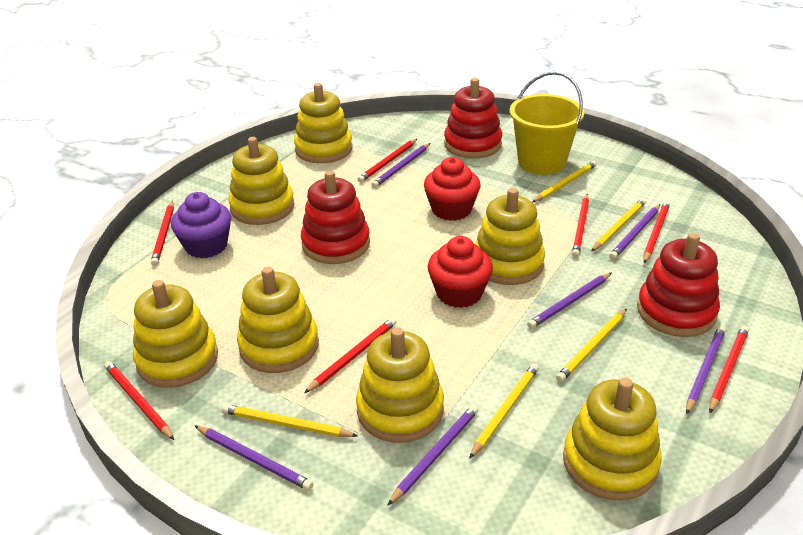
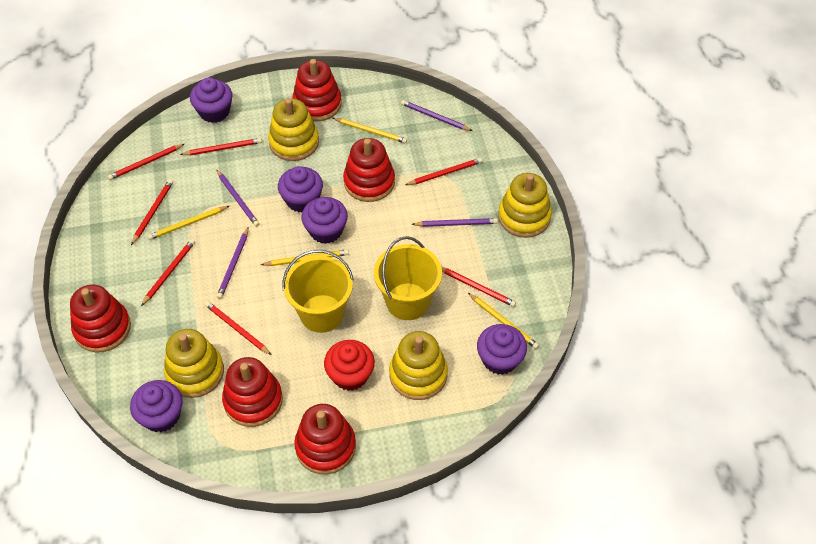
purple cupcake: [171,192,231,258] = 1 -> [130,380,183,432] [190,77,233,123] [278,166,323,213] [302,197,348,244] [477,324,527,375] = 5
purple pencil: [195,426,313,491] [371,143,430,188] [387,405,478,506] [527,273,612,329] [609,204,660,259] [686,326,726,414] = 6 -> [216,169,259,227] [217,227,249,299] [401,100,472,131] [412,218,498,227] = 4
red cupcake: [424,157,480,221] [428,236,493,308] = 2 -> [324,340,375,391] = 1
red stacking toy: [301,171,370,264] [444,78,502,158] [637,233,720,337] = 3 -> [70,285,131,352] [222,357,283,427] [292,59,342,122] [294,404,356,475] [343,138,395,202] = 5
yellow bucket: [510,72,584,175] = 1 -> [283,250,354,333] [374,236,442,320] = 2
yellow pencil: [222,404,358,437] [469,363,539,459] [532,161,597,203] [556,309,627,382] [591,198,646,251] = 5 -> [148,206,229,240] [261,249,349,266] [333,118,407,143] [468,293,539,349] = 4
yellow stacking toy: [133,280,218,388] [228,137,294,225] [237,267,319,373] [294,83,353,163] [356,328,444,443] [475,188,545,285] [563,378,662,501] = 7 -> [164,329,224,398] [268,98,319,161] [389,331,448,400] [498,173,552,238] = 4

